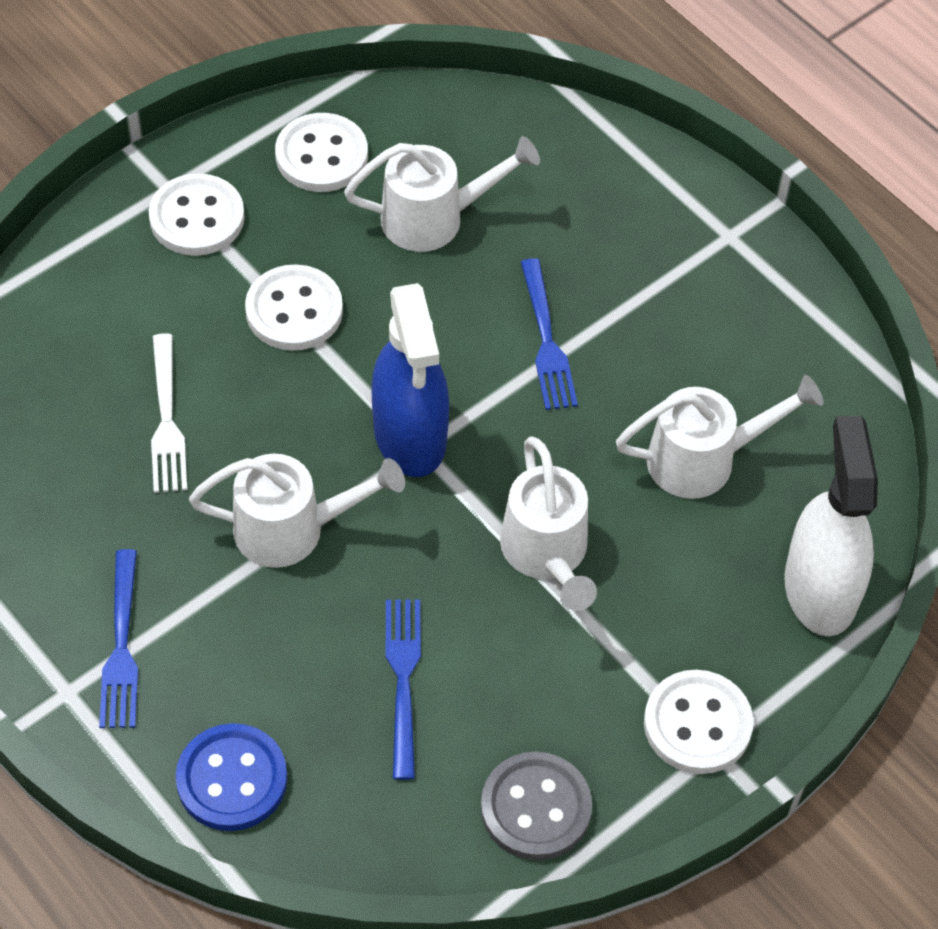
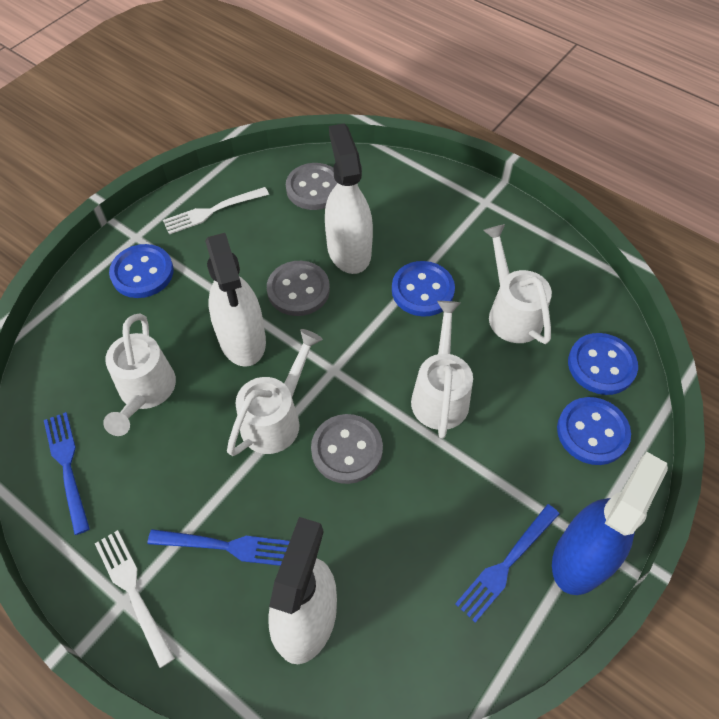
blue button: [176,723,287,831] = 1 -> [109,244,174,298] [392,261,455,317] [557,397,631,465] [568,333,638,395] = 4
grey button: [481,752,592,860] = 1 -> [267,261,330,316] [286,163,337,210] [311,414,383,484] = 3
white button: [149,173,245,256] [245,264,343,351] [275,113,368,192] [644,670,753,774] = 4 -> none = 0
white fork: [151,333,187,493] = 1 -> [95,530,175,668] [163,187,269,234] = 2
white spray bottle: [784,416,878,636] = 1 -> [205,233,266,367] [268,517,337,664] [325,123,373,274] = 3

